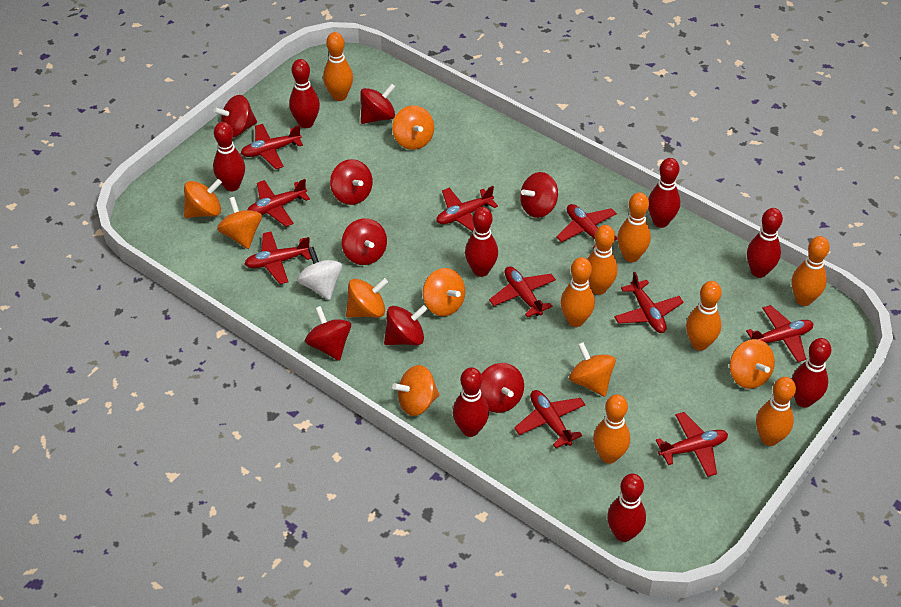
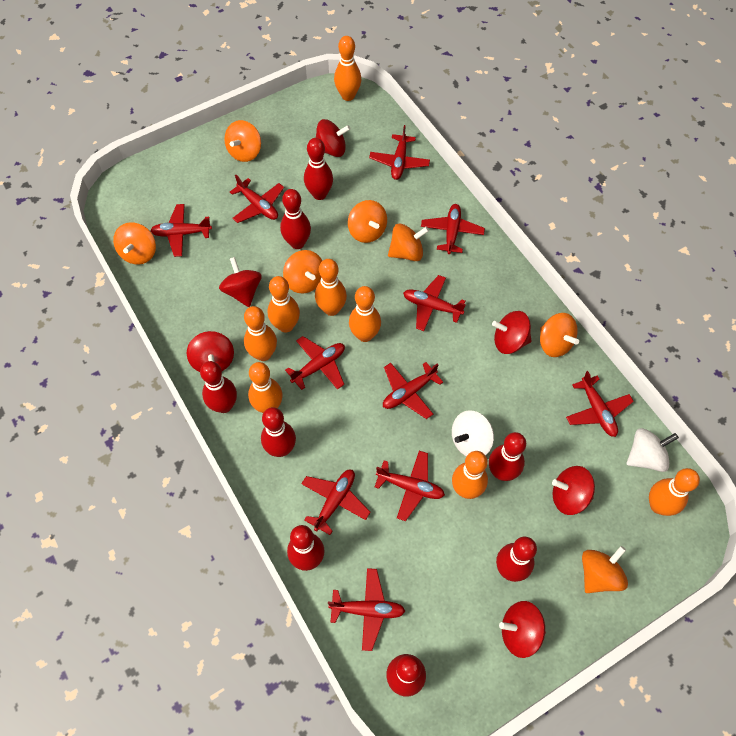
orange spinning top: [184,179,222,218] [217,197,262,249] [346,278,388,318] [392,106,434,150] [392,365,439,416] [423,268,465,316] [569,342,616,397] [730,339,775,389] = 8 -> [113,222,156,264] [224,120,261,162] [283,250,322,293] [348,200,387,243] [388,223,429,261] [540,313,579,357] [582,546,628,593] = 7
red plane: [241,124,303,169] [245,231,311,284] [248,179,310,227] [436,186,498,231] [489,266,556,317] [514,390,585,448] [556,204,617,248] [614,272,683,333] [656,412,728,477] [746,305,813,362] = 10 -> [150,204,212,257] [230,175,284,223] [285,336,345,390] [301,470,370,535] [328,568,405,651] [369,125,430,180] [375,451,445,521] [383,362,443,419] [403,275,466,331] [421,204,485,254] [566,371,634,437] = 11
red spinning top: [214,95,257,137] [305,306,351,361] [330,159,373,205] [342,218,387,265] [360,83,395,124] [384,305,427,345] [480,363,524,413] [520,172,558,218] = 8 -> [187,331,234,372] [219,257,262,307] [316,119,351,157] [492,311,532,354] [499,601,546,658] [552,466,595,515] = 6
white spinning top: [297,247,342,300] = 1 -> [452,410,494,456] [627,428,679,472] = 2

